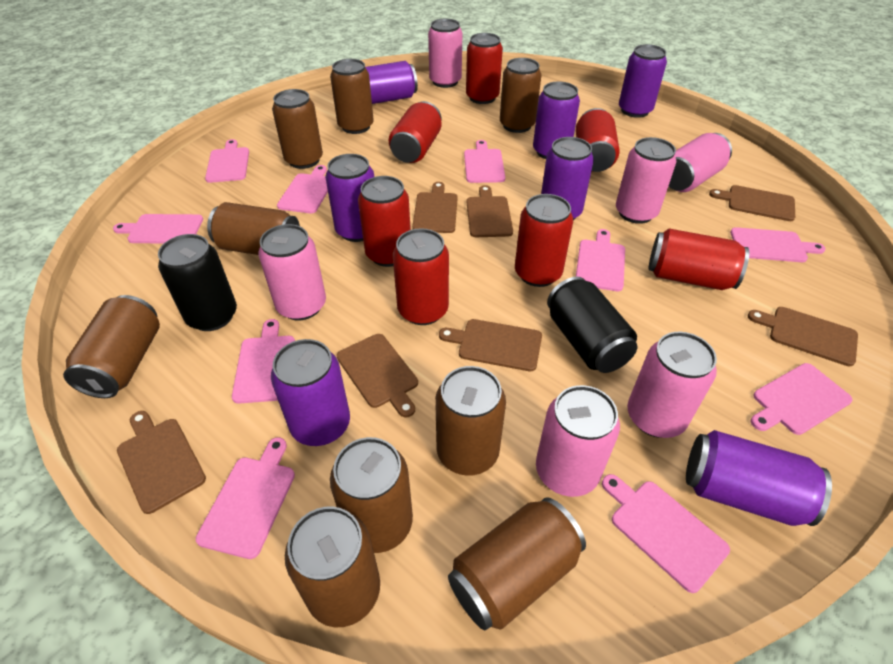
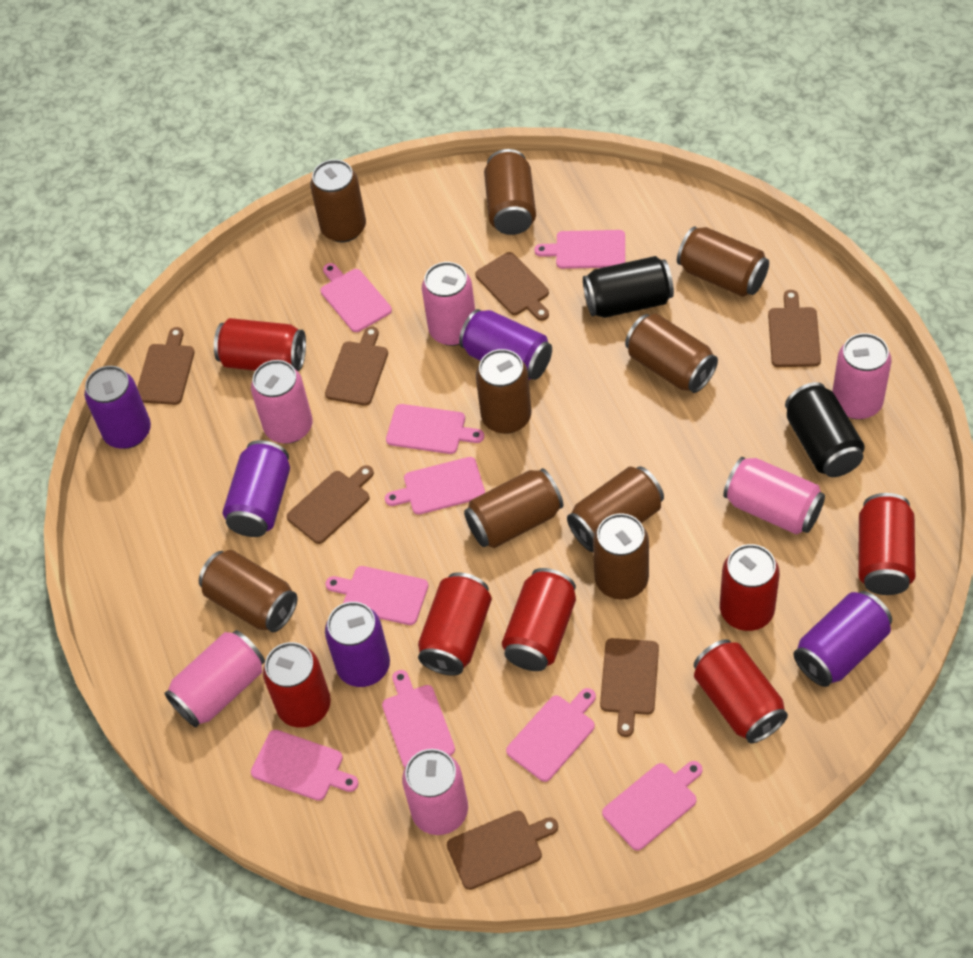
pink cutting board: [113,214,203,243] [196,437,295,559] [205,139,249,183] [232,319,295,404] [277,165,328,213] [464,140,505,183] [576,229,625,291] [602,474,730,593] [730,227,826,262] [751,363,853,435] = 10 -> [251,730,359,801] [321,263,392,332] [325,566,428,625] [382,670,455,768] [385,457,485,515] [386,404,484,454] [506,688,596,782] [534,230,625,269] [602,761,703,851] = 9
purple can: [271,339,350,446] [325,154,374,242] [365,61,418,104] [533,81,580,159] [541,137,594,220] [619,44,667,118] [686,430,832,526] = 7 -> [84,366,151,449] [223,440,290,537] [325,602,390,687] [459,309,552,380] [793,591,892,687] = 5

